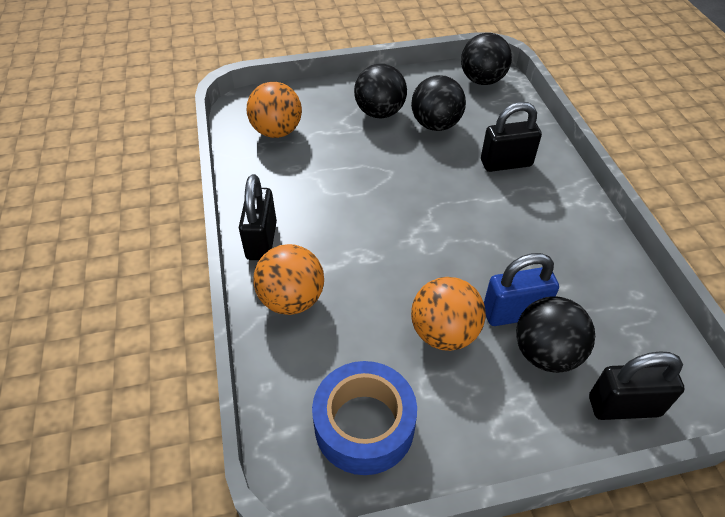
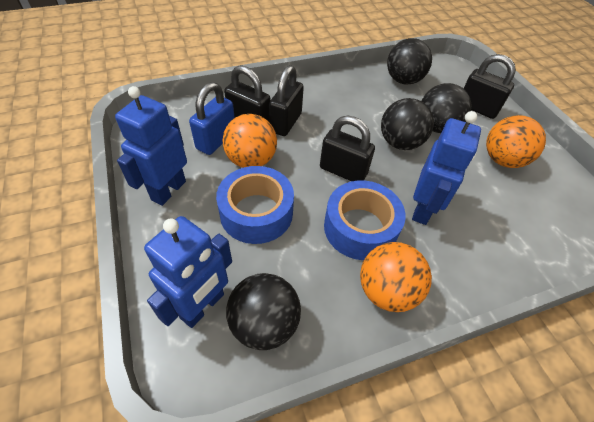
black padlock: [239,174,277,260] [481,102,542,172] [589,351,684,420] = 3 -> [224,65,270,122] [269,65,304,136] [320,116,375,181] [463,54,516,119] = 4
blue robot: none = 0 -> [115,86,187,206] [144,216,232,328] [412,111,481,225] = 3
blue tape: [312,361,417,475] = 1 -> [216,166,294,244] [324,180,406,260] = 2

